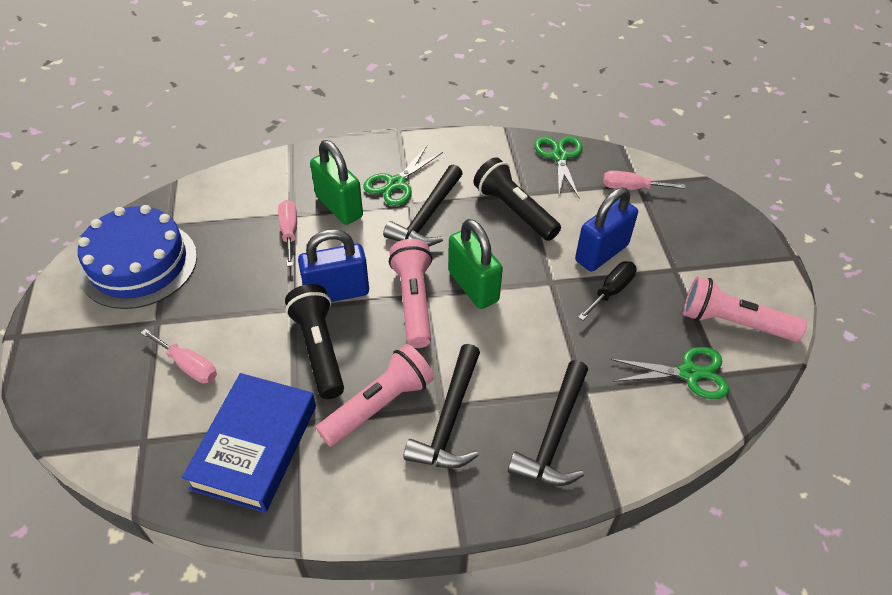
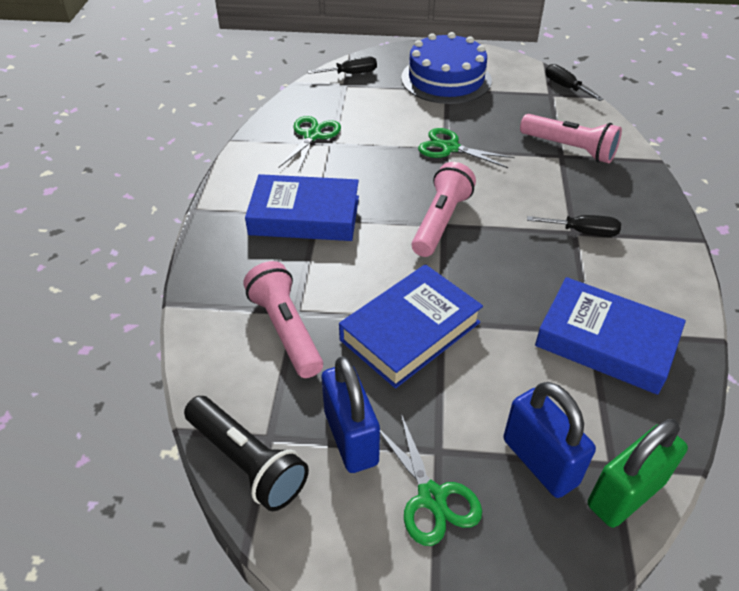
black flashlight: [285,284,344,399] [473,157,561,241] = 2 -> [184,396,309,511] = 1
black hammer: [383,164,463,247] [403,344,480,468] [508,360,588,486] = 3 -> none = 0
black screwdriver: [578,261,637,321] = 1 -> [307,57,377,74] [527,215,621,237] [545,64,603,101] = 3
blue book: [182,373,316,513] = 1 -> [245,174,359,241] [339,264,483,388] [535,277,686,395] = 3
green padlock: [310,140,363,225] [448,219,503,309] = 2 -> [588,419,688,528] = 1
pink screwdriver: [141,329,217,383] [278,200,297,267] [603,171,685,190] = 3 -> none = 0

